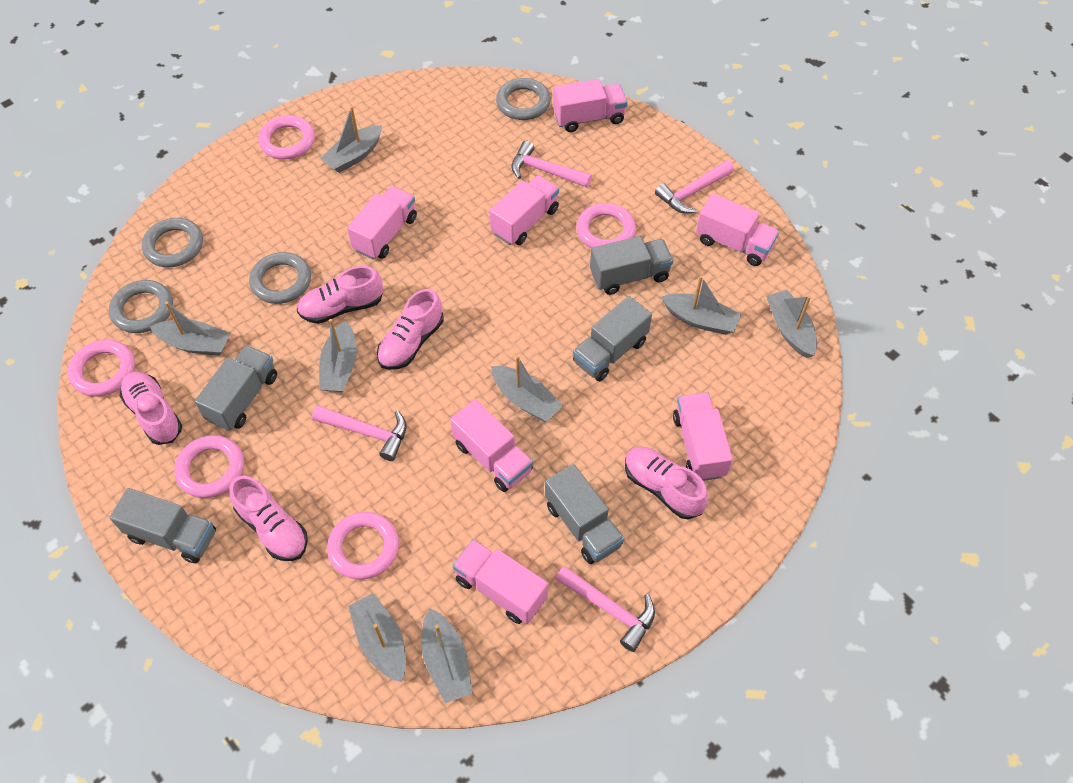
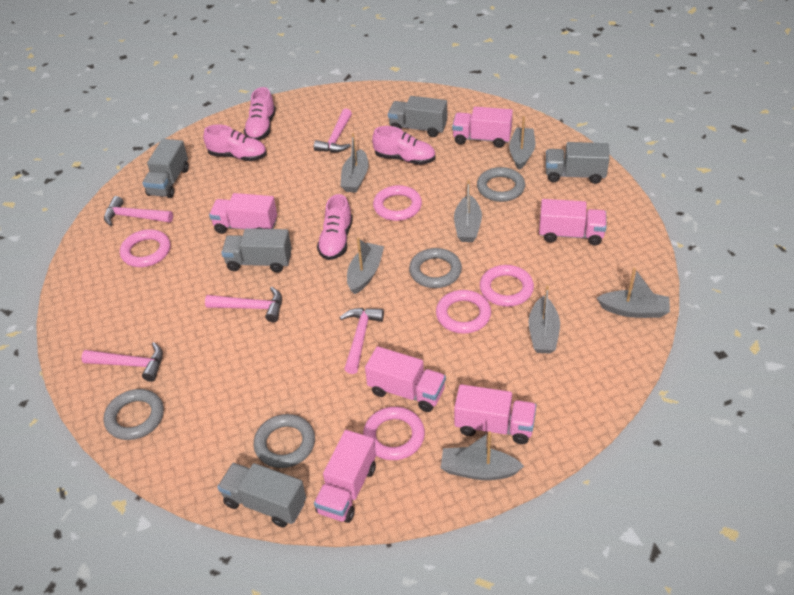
grey boat: [150,301,230,356] [319,319,357,392] [320,106,382,173] [348,593,406,682] [421,608,473,703] [491,356,563,422] [662,275,741,335] [766,290,817,358] = 8 -> [341,133,369,193] [347,237,384,295] [441,431,524,480] [454,180,482,242] [509,116,535,170] [528,285,560,354] [597,268,670,318] = 7
pink hammer: [312,405,406,461] [511,141,592,188] [555,566,655,652] [655,160,734,214] = 4 -> [81,342,163,382] [104,196,173,226] [205,287,282,322] [314,109,352,153] [339,308,384,374] = 5
pink shoe: [120,372,182,445] [229,476,308,561] [297,266,383,324] [377,289,444,370] [625,447,708,519] = 5 -> [203,124,267,161] [244,87,276,140] [317,194,353,260] [372,126,435,165] = 4
pink truck: [347,186,417,260] [450,399,533,492] [452,539,548,624] [490,175,559,245] [553,79,628,132] [673,392,733,481] [696,194,779,266] = 7 -> [209,193,277,234] [314,430,376,523] [365,346,446,412] [452,107,513,148] [454,384,537,444] [539,199,607,246] = 6

